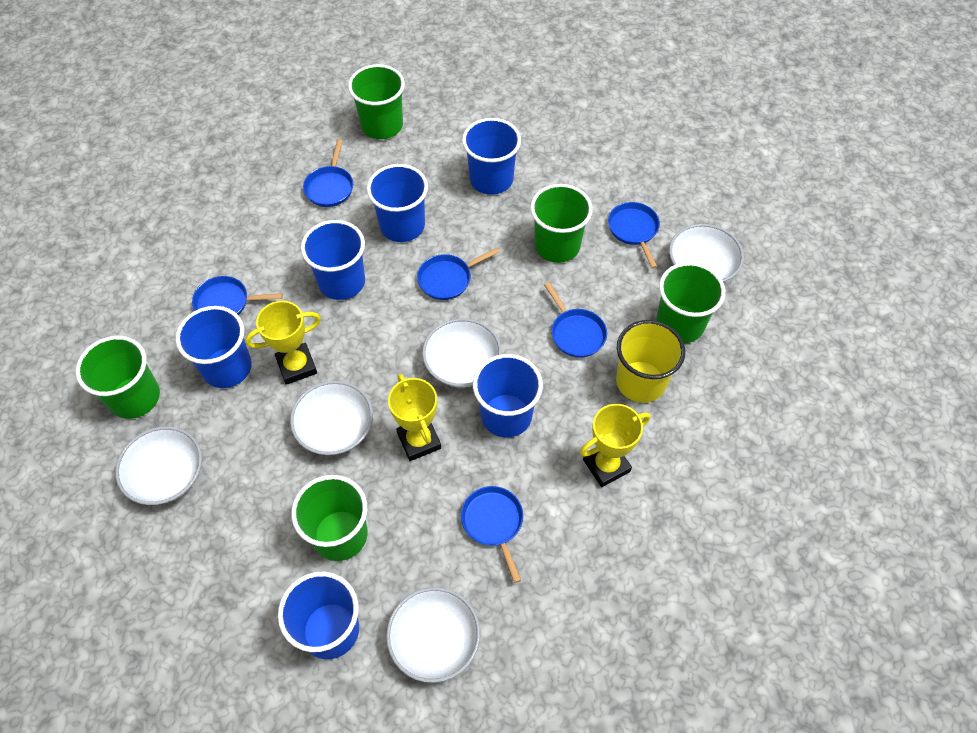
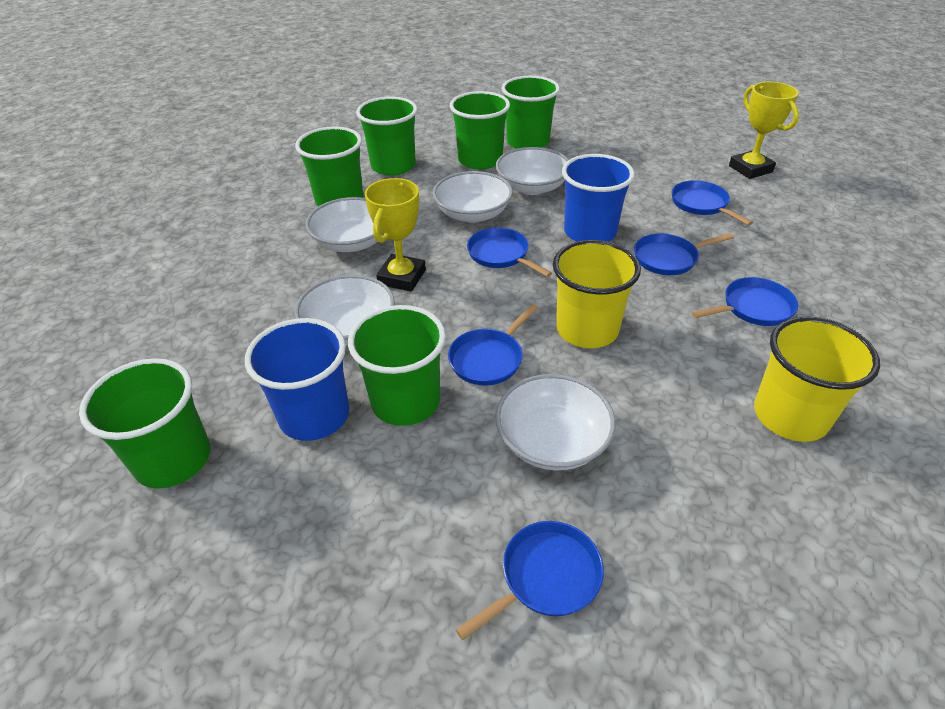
blue cup: [175,306,252,388] [278,572,359,659] [301,220,365,300] [367,164,428,242] [462,118,521,195] [473,354,543,437] = 6 -> [245,318,349,441] [562,154,635,242] = 2
green cup: [76,336,160,419] [291,475,368,561] [348,64,405,139] [530,184,593,263] [656,262,725,343] = 5 -> [79,358,211,489] [295,126,363,206] [348,305,446,426] [356,97,418,176] [450,91,510,170] [501,76,560,149] = 6
yellow cup: [616,320,685,403] = 1 -> [553,240,641,348] [754,316,880,442] = 2
yellow trophy: [245,301,321,385] [388,374,441,461] [580,404,650,487] = 3 -> [365,178,426,292] [729,82,799,179] = 2

